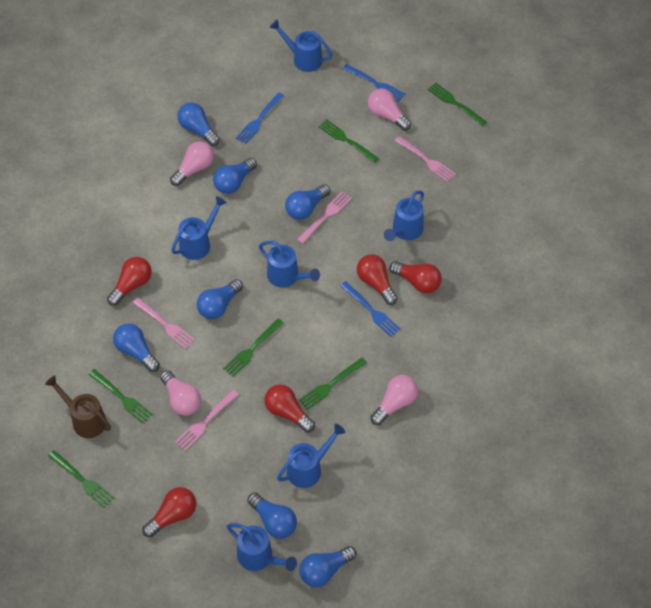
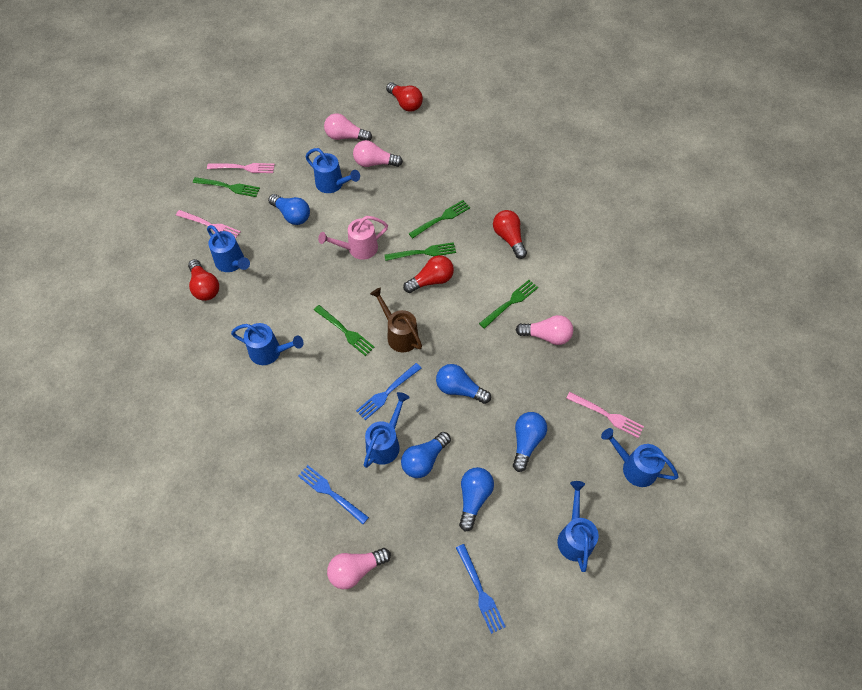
blue light bulb: [113,323,160,372] [177,103,220,146] [197,279,243,319] [213,158,257,194] [247,492,297,539] [285,184,330,220] [299,546,356,587] = 7 -> [268,194,310,225] [401,432,451,478] [436,364,491,404] [459,467,494,531] [513,412,547,472] = 5
green fork: [48,450,114,508] [88,369,153,424] [223,319,284,377] [299,358,367,410] [318,119,379,163] [428,83,487,126] = 6 -> [193,177,260,197] [314,305,375,356] [385,242,456,261] [408,200,470,238] [479,280,538,329] = 5
pink fork: [132,297,195,349] [175,390,239,451] [297,192,352,244] [395,136,456,182] = 4 -> [176,210,241,238] [207,163,275,173] [566,392,644,438] = 3
pink watering can: none = 0 -> [318,216,388,260] = 1
red light bulb: [107,257,152,306] [142,487,196,538] [264,384,315,433] [357,254,398,305] [389,261,442,293] = 5 -> [188,259,219,301] [386,82,423,112] [403,255,454,293] [493,210,527,259] = 4

